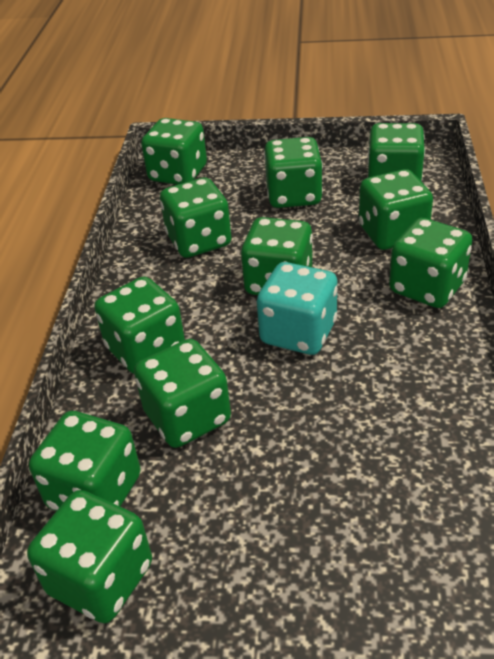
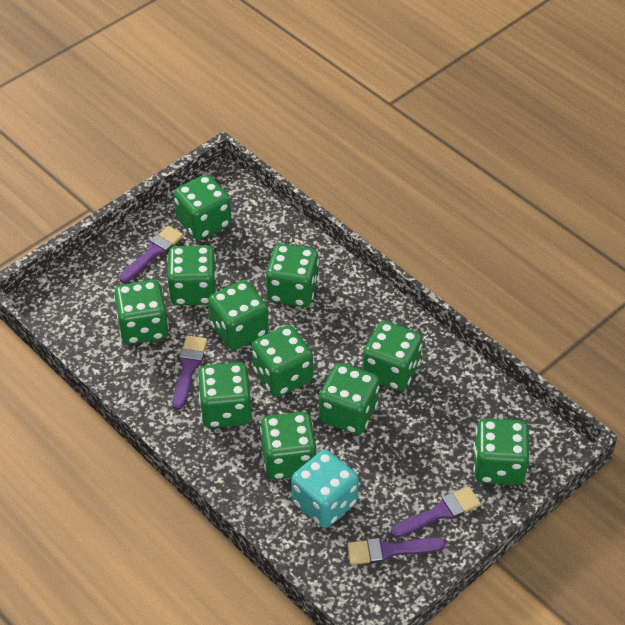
purple brush: none = 0 -> [119,226,183,283] [172,336,207,410] [347,538,446,565] [391,487,481,538] = 4

